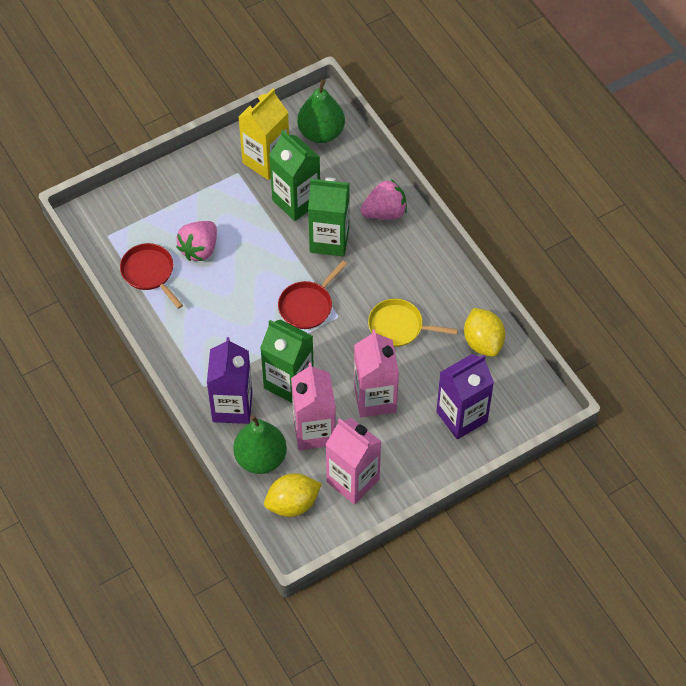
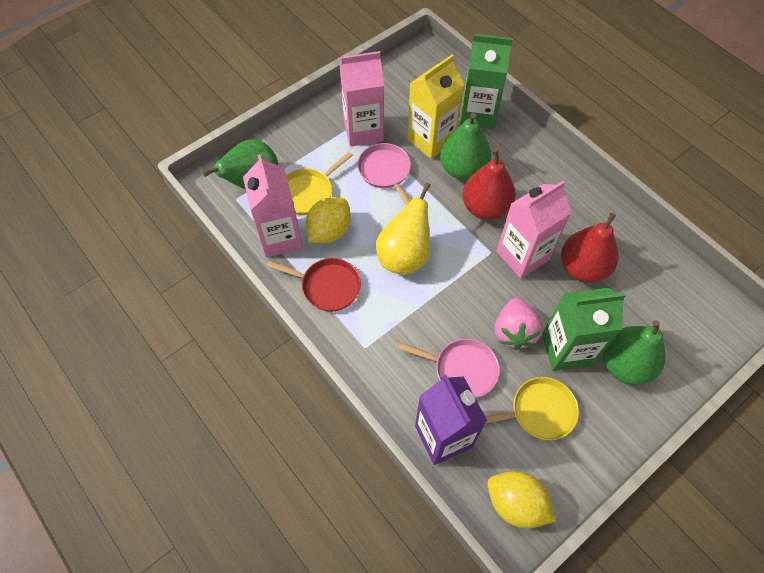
green carton: [260,320,314,403] [269,130,320,221] [308,178,350,257] = 3 -> [460,34,513,129] [542,288,626,371] = 2
green pear: [233,415,287,474] [297,79,345,143] = 2 -> [202,139,278,190] [440,113,491,180] [602,320,666,385] = 3
pink pan: none = 0 -> [357,143,411,206] [398,339,500,398] = 2
pink strawberry: [176,221,217,261] [361,180,407,220] = 2 -> [495,297,543,350] = 1
purple carton: [207,337,252,424] [436,354,494,439] = 2 -> [415,375,487,465] = 1
red pan: [120,243,183,309] [278,261,347,329] = 2 -> [267,258,361,312] = 1
red pear: none = 0 -> [462,149,516,220] [561,213,618,283] = 2
yellow pan: [368,299,458,347] = 1 -> [286,152,353,215] [485,377,579,440] = 2
yellow pear: none = 0 -> [376,182,431,275] = 1

